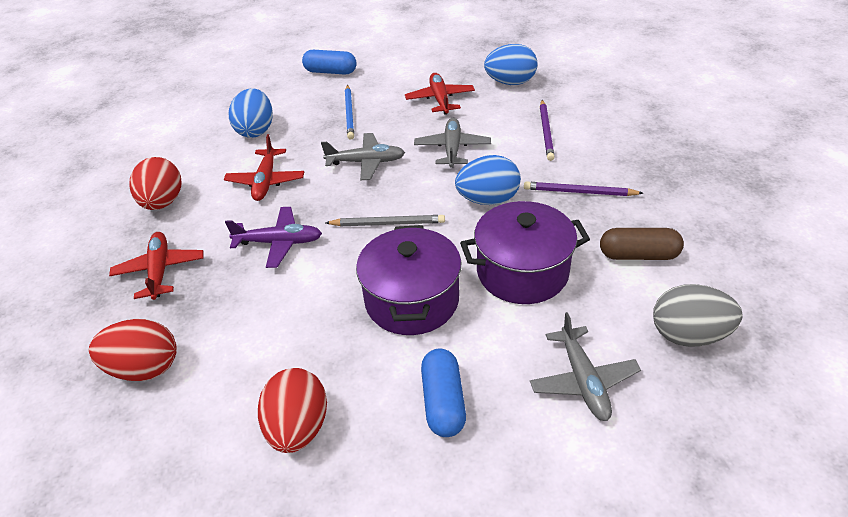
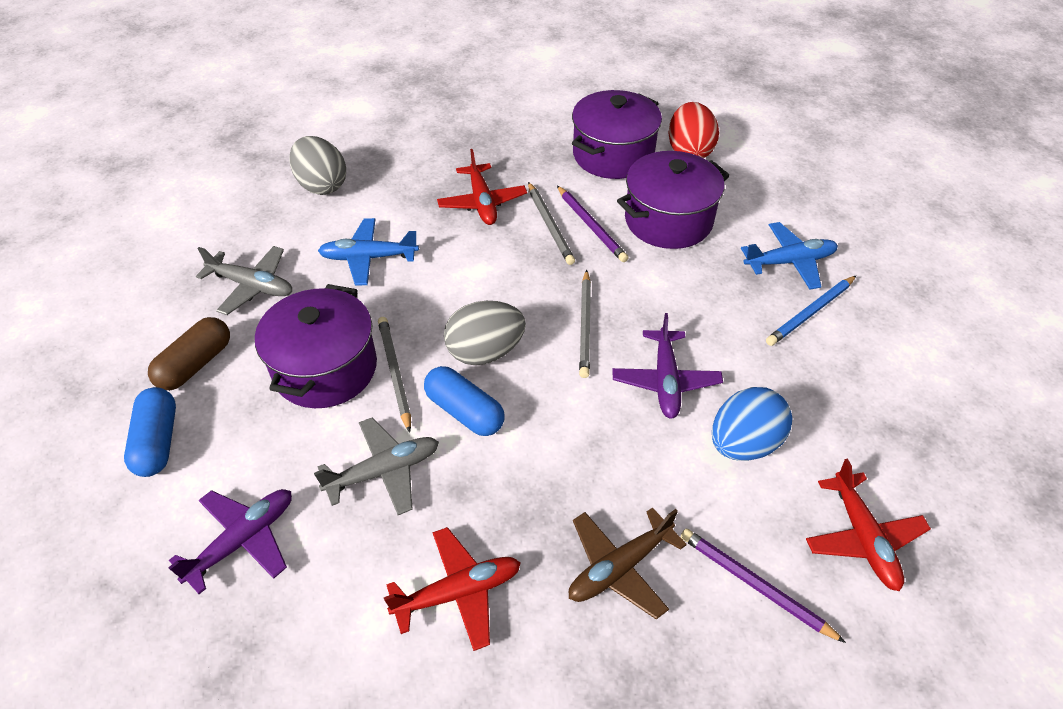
blue egg: [229,88,273,138] [455,155,521,205] [484,44,538,85] = 3 -> [712,387,793,461] = 1
blue plane: none = 0 -> [318,218,419,286] [741,222,838,290] = 2
brown plane: none = 0 -> [569,507,687,620] = 1
grey egg: [653,284,742,347] = 1 -> [289,136,346,195] [444,301,526,365] = 2
grey pencil: [326,215,445,226] = 1 -> [378,317,411,433] [528,182,575,265] [579,270,591,378] = 3
grey plane: [321,133,405,180] [414,118,491,168] [530,312,641,421] = 3 -> [196,246,292,315] [314,418,439,515] = 2
purple plane: [225,207,322,268] = 1 -> [168,489,292,594] [612,313,723,419] = 2
purple pot: [356,225,462,335] [460,201,590,304] = 2 -> [255,284,377,408] [572,90,662,179] [617,151,730,249] = 3
red egg: [89,319,177,381] [129,157,181,210] [258,368,327,453] = 3 -> [668,102,719,158] = 1

